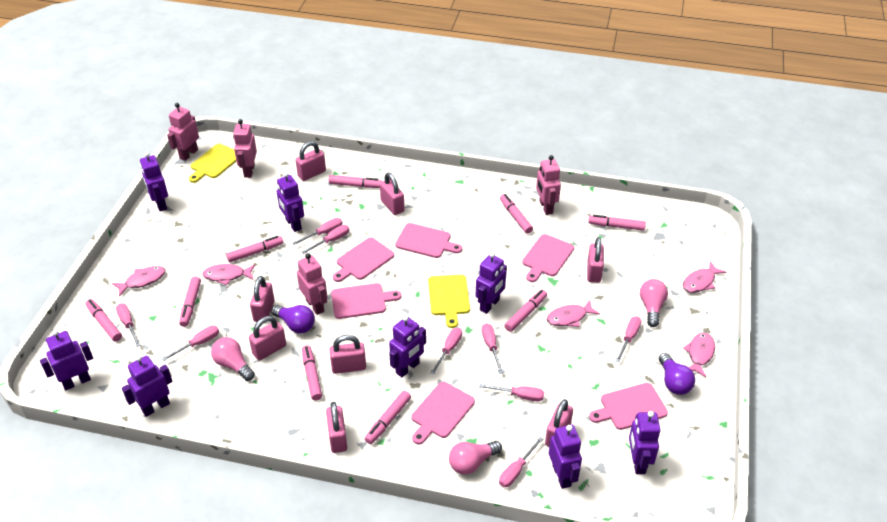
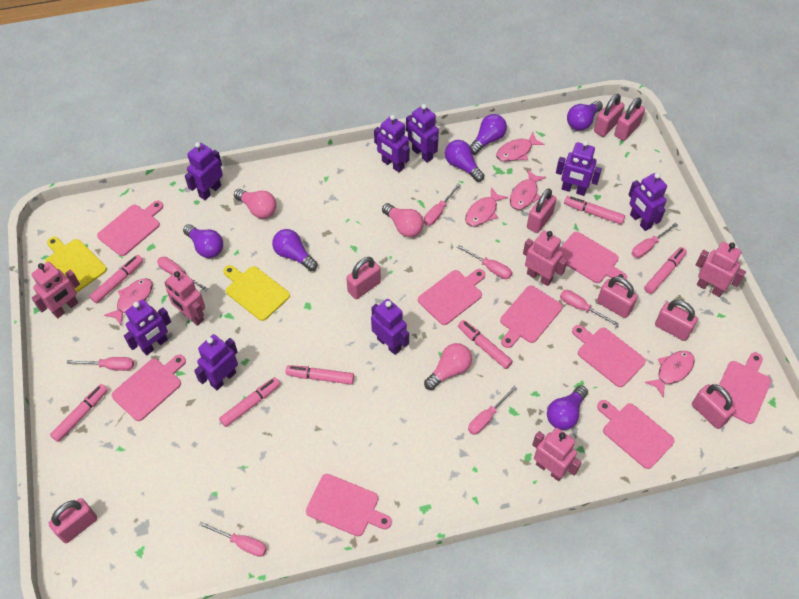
pink cutting board: [331,283,402,319] [333,237,394,282] [395,223,462,258] [411,382,475,444] [522,234,574,282] [589,383,668,430] = 6 -> [97,201,163,256] [112,355,186,421] [306,474,392,536] [418,269,486,325] [500,286,562,348] [559,232,627,283] [572,325,646,387] [597,400,675,469] [719,353,771,424] = 9
pink marker: [86,299,122,341] [179,276,201,327] [226,236,283,262] [302,345,322,401] [329,175,382,188] [365,391,411,444] [500,194,533,234] [504,290,547,332] [588,215,646,231] = 9 -> [50,384,108,442] [89,255,143,304] [219,377,280,427] [286,365,354,385] [458,320,513,369] [564,196,625,225] [644,247,687,294] = 7
pink robot: [167,103,199,161] [233,119,257,178] [297,253,328,315] [536,155,561,215] = 4 -> [32,262,80,318] [164,270,205,326] [523,230,567,286] [532,428,582,481] [696,242,746,297] = 5
pink screwdriver: [116,303,140,347] [162,326,219,361] [293,218,343,245] [301,225,349,254] [431,328,462,375] [479,384,544,401] [482,323,503,373] [499,437,543,487] [616,316,641,362] = 9 -> [67,357,134,371] [157,257,208,291] [199,522,267,557] [424,183,461,226] [457,245,512,279] [468,386,517,435] [560,290,619,326] [631,222,678,258] = 8
purple light bulb: [271,305,315,333] [659,353,695,395] = 2 -> [183,224,223,258] [272,229,318,271] [445,140,484,182] [470,114,507,155] [547,385,588,430] [567,101,603,131] = 6

